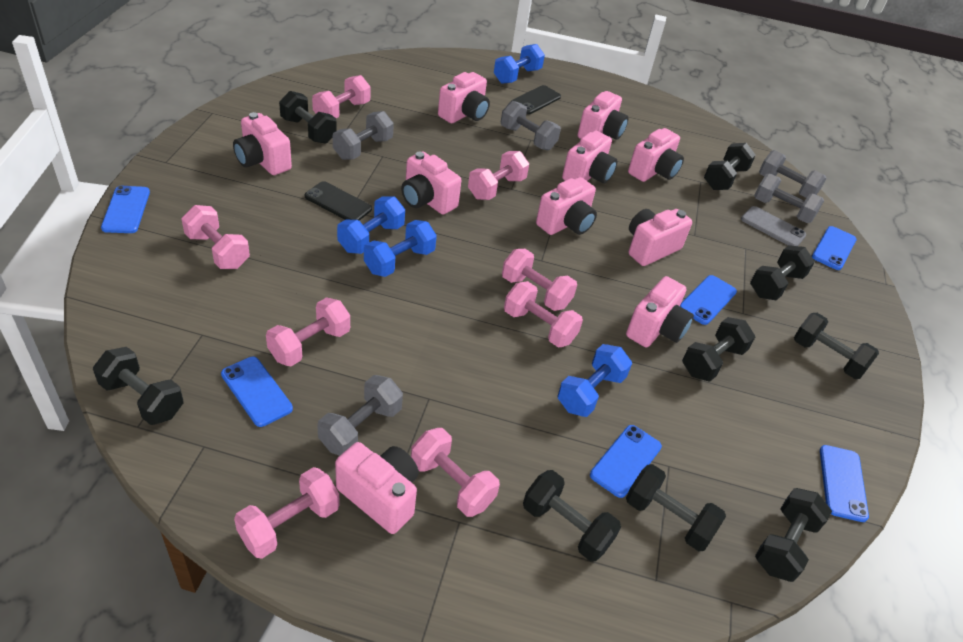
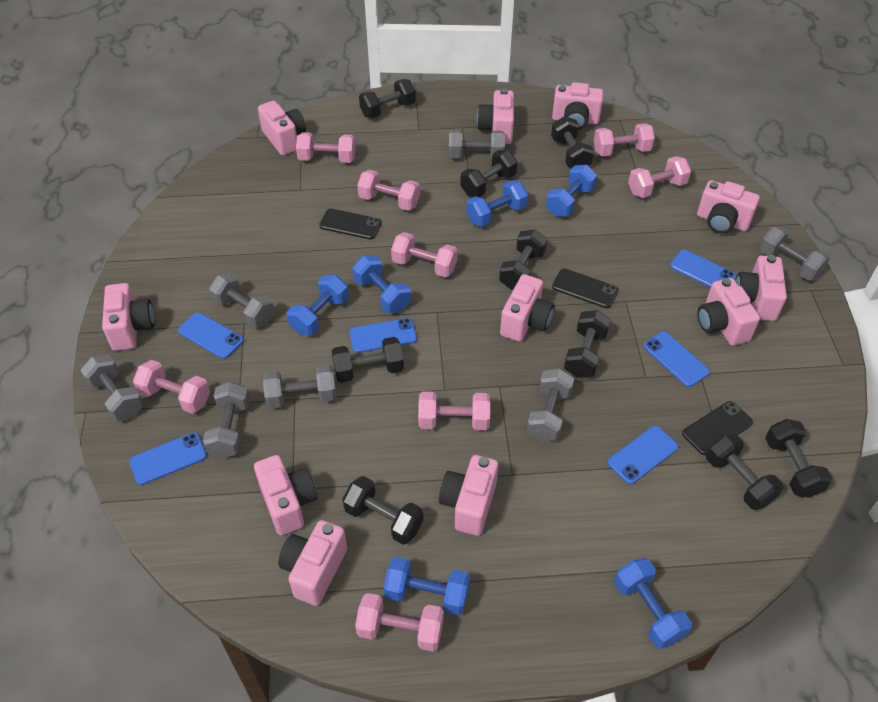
black phone: [305,181,372,221] [511,85,561,115] = 2 -> [319,209,382,239] [552,268,619,308] [682,401,753,455] = 3
blue dumbbell: [337,196,405,254] [364,220,437,277] [494,44,545,84] [558,344,632,417] = 4 -> [287,275,349,336] [352,255,411,313] [384,557,470,615] [466,181,528,227] [546,165,597,217] [615,558,692,649] = 6
grey dumbbell: [317,375,403,456] [333,111,394,160] [501,101,561,150] [754,173,824,223] [759,150,826,198] = 5 -> [80,354,144,421] [203,382,250,458] [209,273,275,328] [263,365,336,409] [449,130,505,158] [527,368,574,442] [759,226,830,281] = 7
grey phone: [741,206,806,246] = 1 -> none = 0
pink camera: [233,112,292,175] [335,442,419,534] [401,152,461,215] [438,72,490,123] [536,177,597,235] [562,131,617,183] [578,91,628,140] [626,276,694,347] [628,128,684,182] [628,209,692,266] = 10 -> [102,283,155,351] [254,455,318,536] [258,101,306,156] [278,520,347,606] [439,455,498,536] [477,88,514,144] [500,274,555,342] [552,82,603,130] [697,180,760,233] [697,278,760,346] [735,255,787,321] = 11

